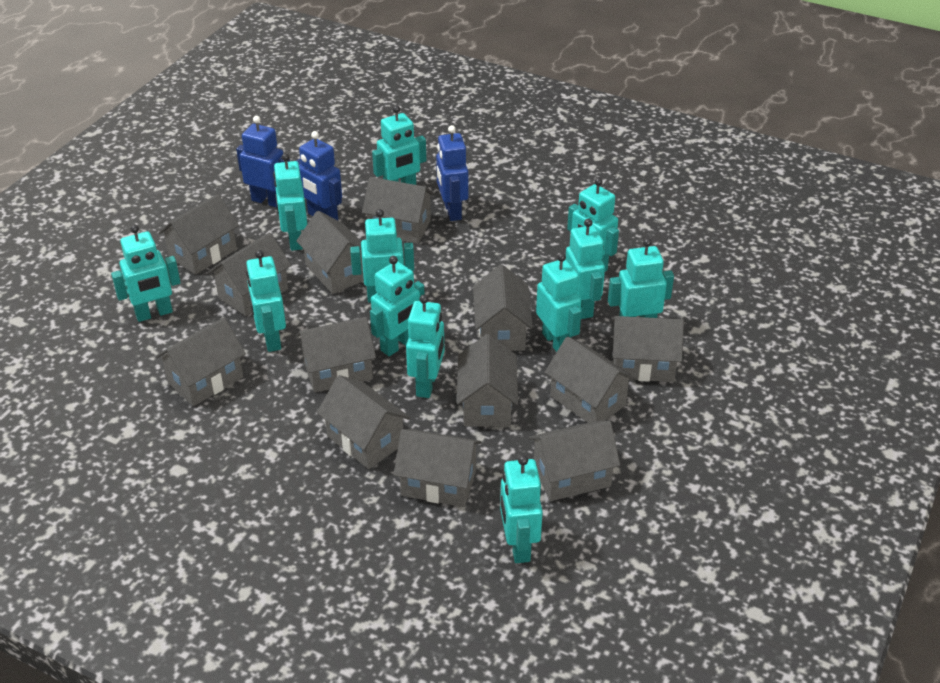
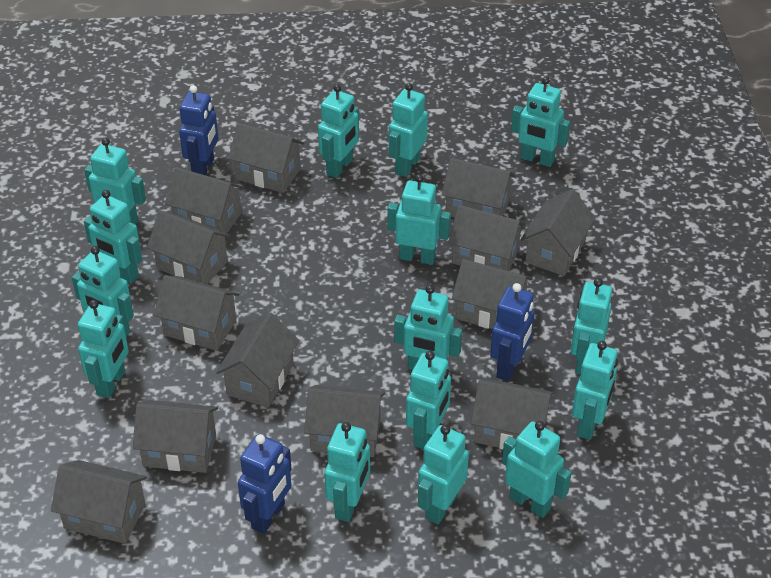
turquoise robot: [111,225,181,322] [246,250,286,352] [273,153,307,251] [350,209,414,303] [370,256,425,356] [372,105,426,185] [406,295,444,398] [500,455,543,563] [536,253,581,352] [566,219,605,319] [567,178,619,272] [608,238,674,318] = 12 -> [72,246,134,335] [78,300,129,398] [84,138,146,225] [84,190,142,284] [318,84,359,178] [324,422,370,522] [387,174,451,265] [389,83,428,177] [394,285,462,370] [406,351,451,449] [418,425,469,524] [502,421,571,518] [511,77,570,167] [571,278,612,374] [572,341,618,440] = 15

